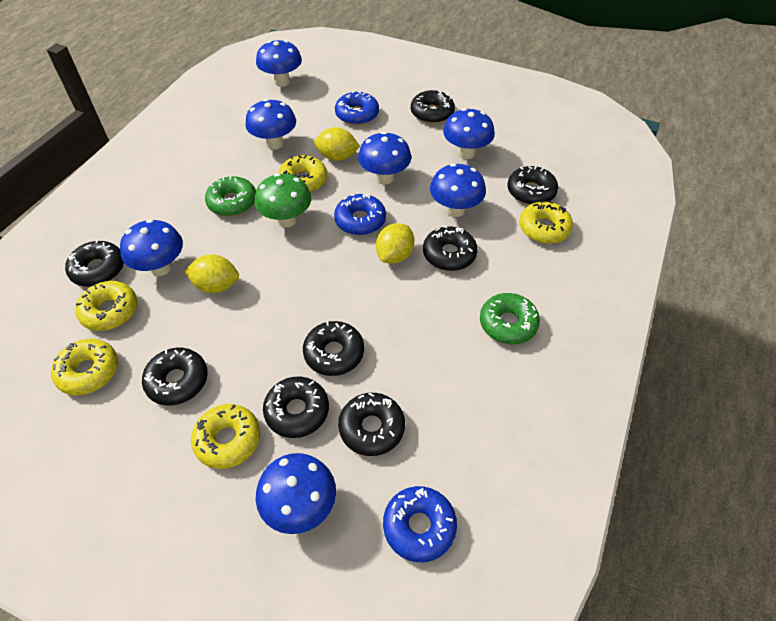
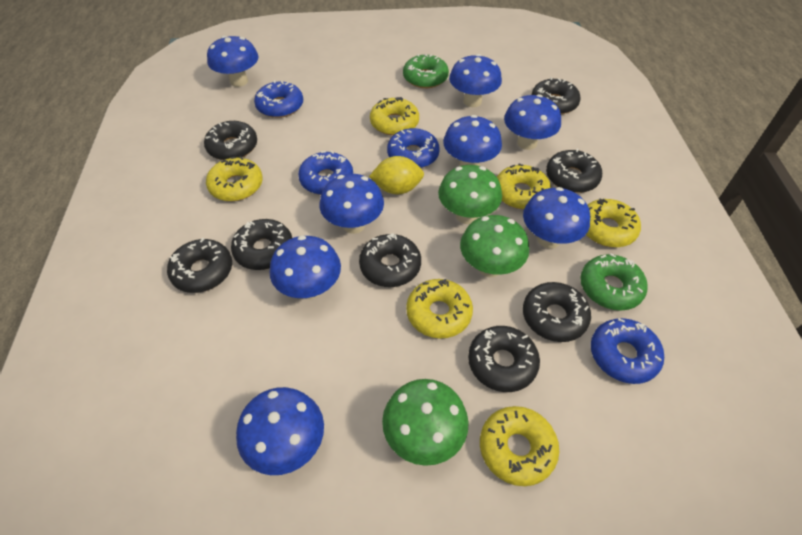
blue donut: [334,194,386,235] [335,91,379,125] [383,486,457,562] = 3 -> [254,80,303,118] [298,151,353,195] [387,128,440,168] [591,318,664,384] = 4
blue mushroom: [120,219,183,276] [245,99,296,150] [256,40,302,87] [256,453,336,534] [358,132,411,184] [430,163,486,217] [443,108,495,159] = 7 -> [207,36,258,87] [236,387,324,475] [269,236,341,299] [319,174,384,234] [443,115,502,166] [449,54,502,107] [504,94,561,150] [523,187,590,249] = 8
green mushroom: [254,173,312,228] = 1 -> [382,379,469,466] [438,165,502,224] [460,215,529,277] = 3
yellow donut: [51,339,118,395] [75,281,137,331] [191,404,260,469] [278,155,327,192] [519,200,573,244] = 5 -> [206,156,263,201] [370,97,419,135] [406,279,473,339] [480,406,559,486] [497,163,551,209] [586,199,641,247] = 6
yellow lemon: [184,254,239,293] [314,127,360,161] [376,223,414,264] = 3 -> [369,156,424,194] = 1

